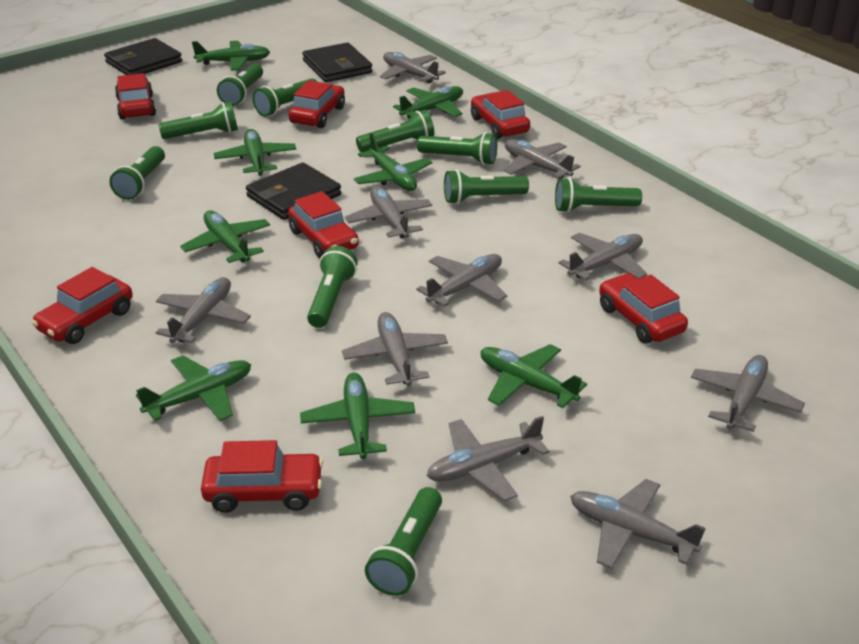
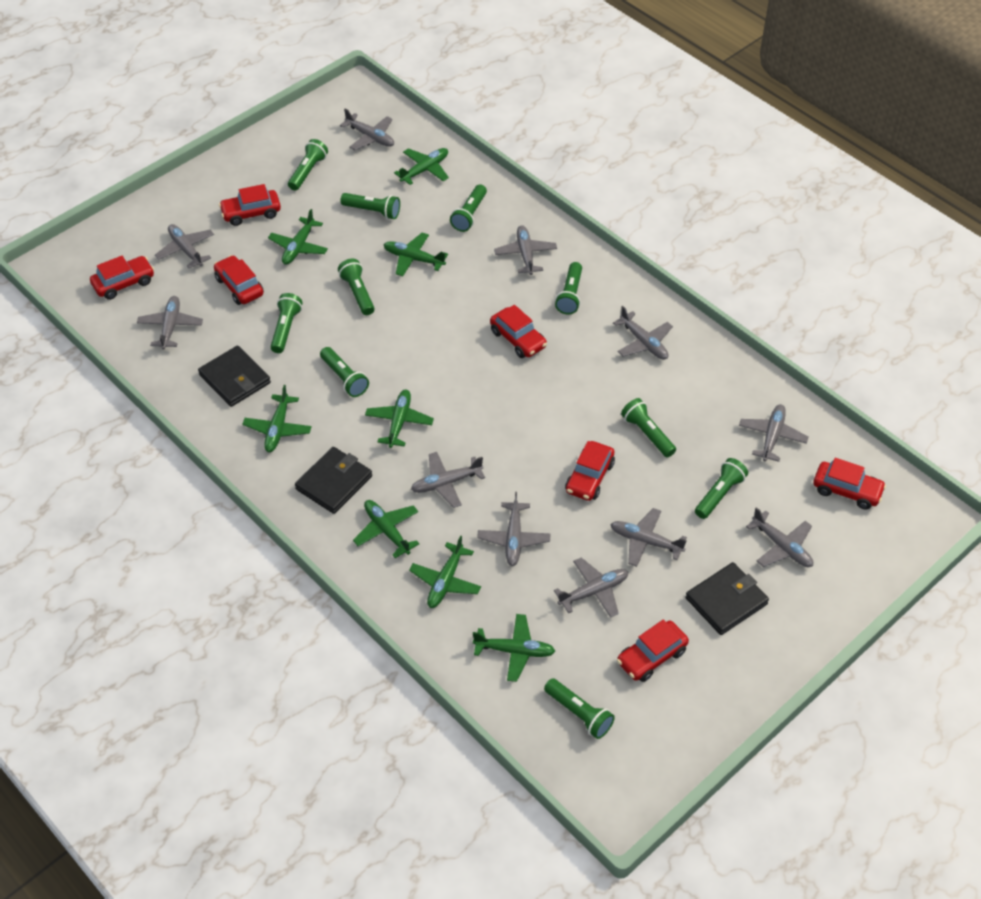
grey plane: [156,277,251,343] [342,312,448,386] [345,186,432,238] [380,52,446,84] [416,254,507,307] [427,416,550,501] [504,139,580,179] [559,233,647,281] [570,479,706,569] [691,355,805,432] = 10 -> [137,296,203,350] [155,224,214,268] [340,109,394,150] [411,452,485,508] [477,492,550,566] [494,225,557,275] [554,557,629,618] [610,508,687,567] [613,306,673,360] [739,404,808,462] [746,507,813,567] = 11

